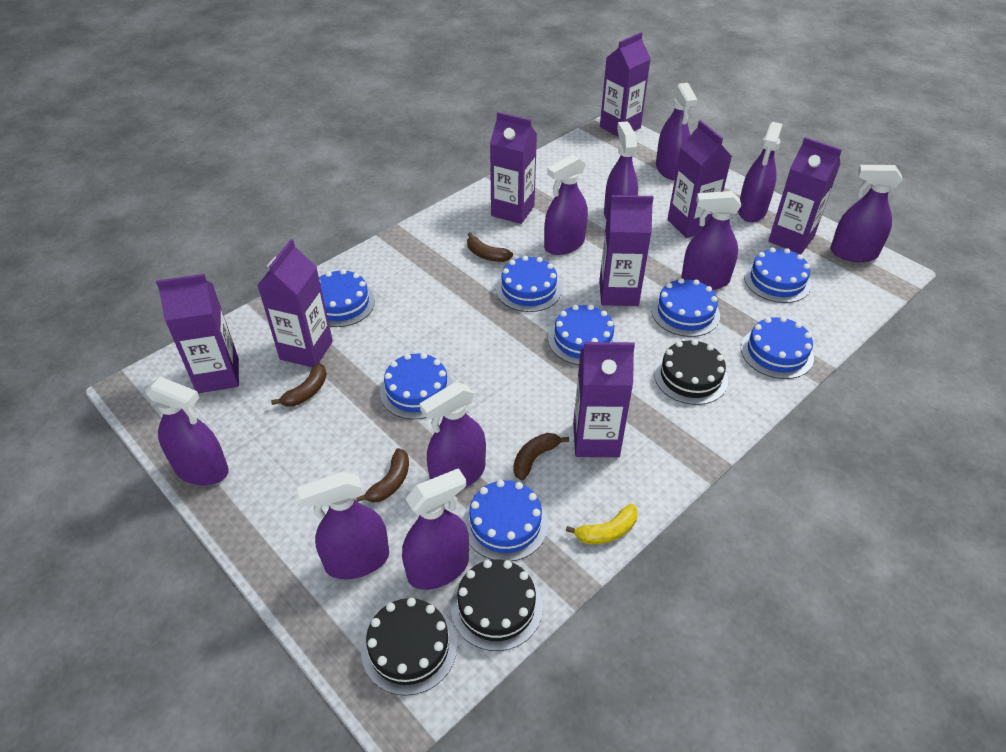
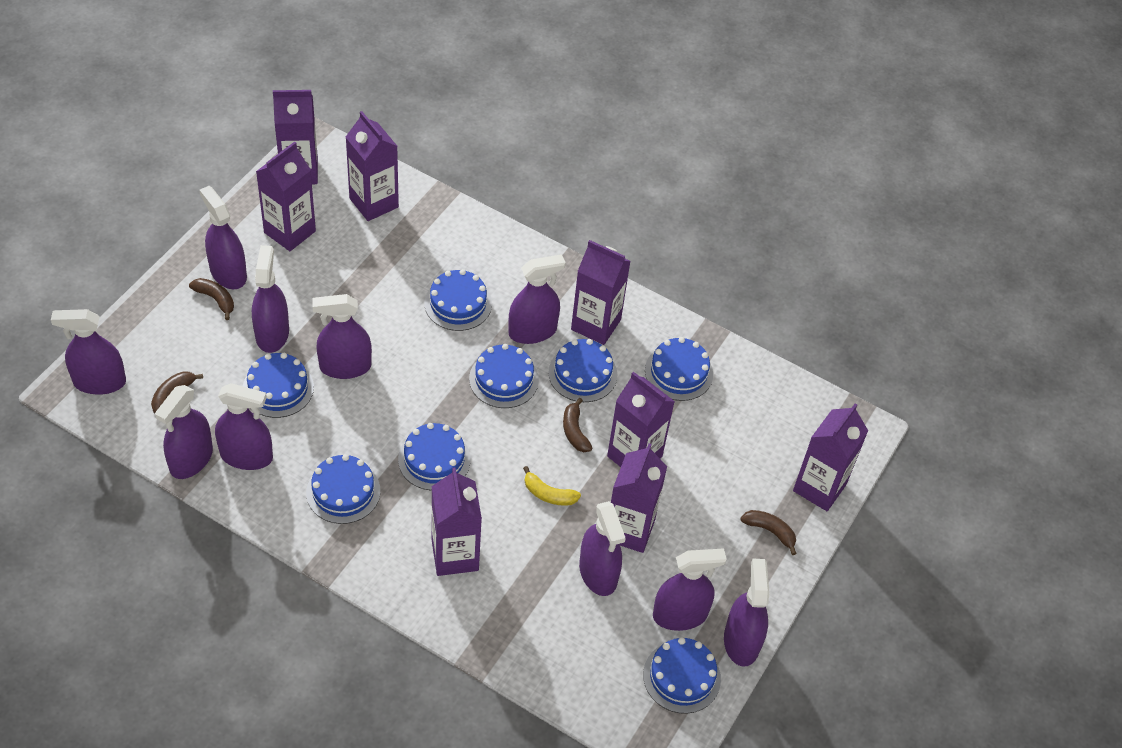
black cake: [361,598,457,696] [451,559,543,651] [654,339,728,405] = 3 -> none = 0

